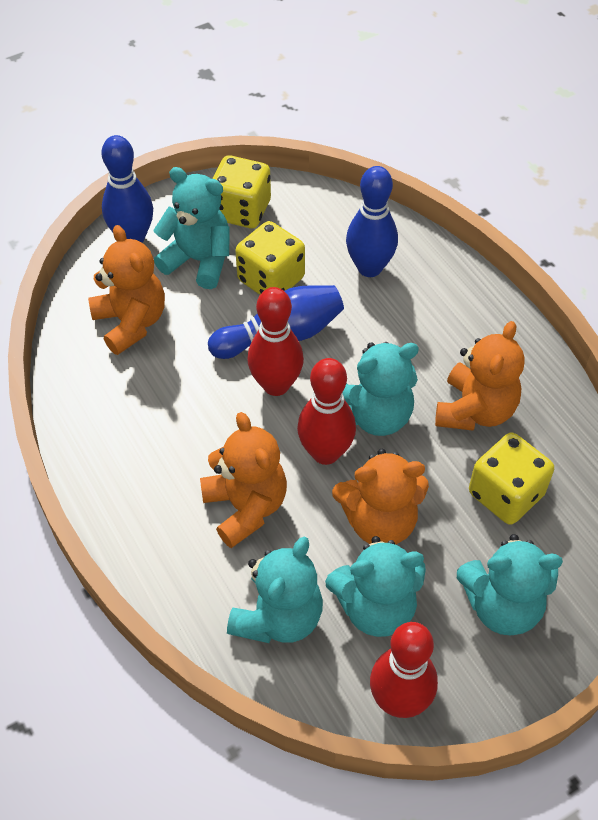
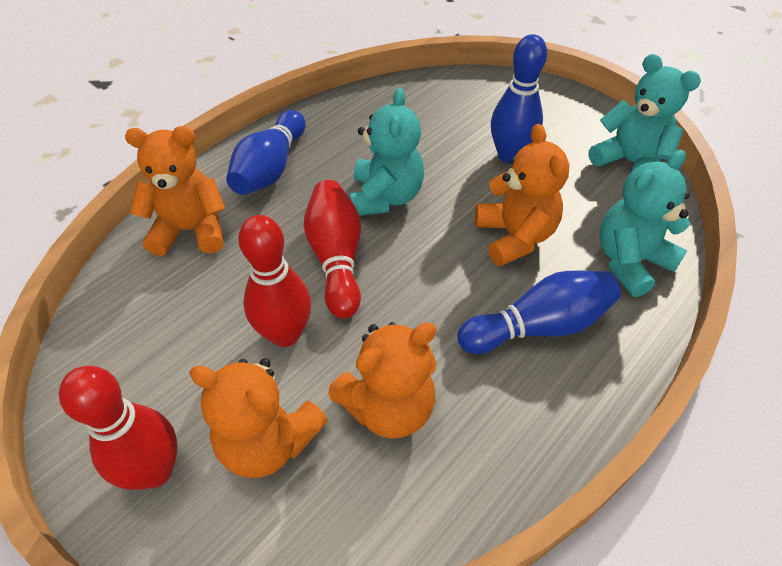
turquoise teddy bear: [153,167,229,289] [227,537,323,643] [325,536,426,637] [342,342,419,436] [457,534,563,635] = 5 -> [350,88,424,216] [588,54,701,173] [599,150,690,297] = 3
yellow dice: [212,155,271,228] [235,221,305,295] [469,432,554,525] = 3 -> none = 0

